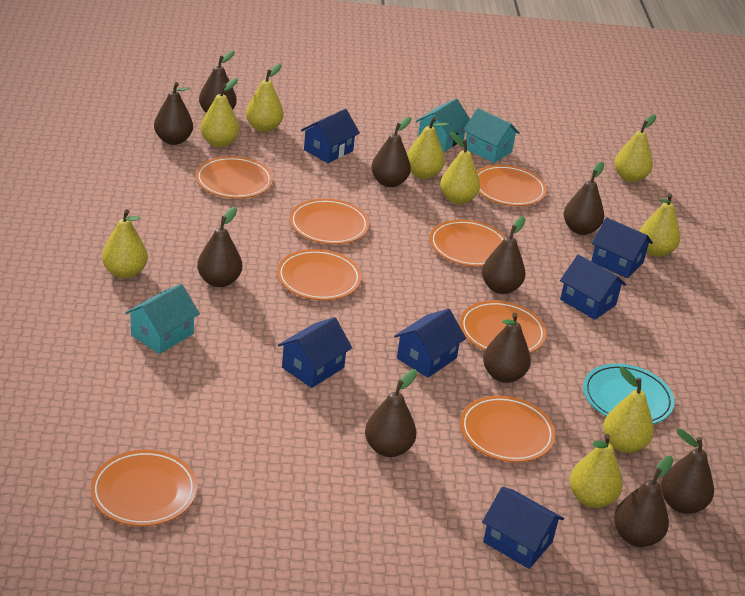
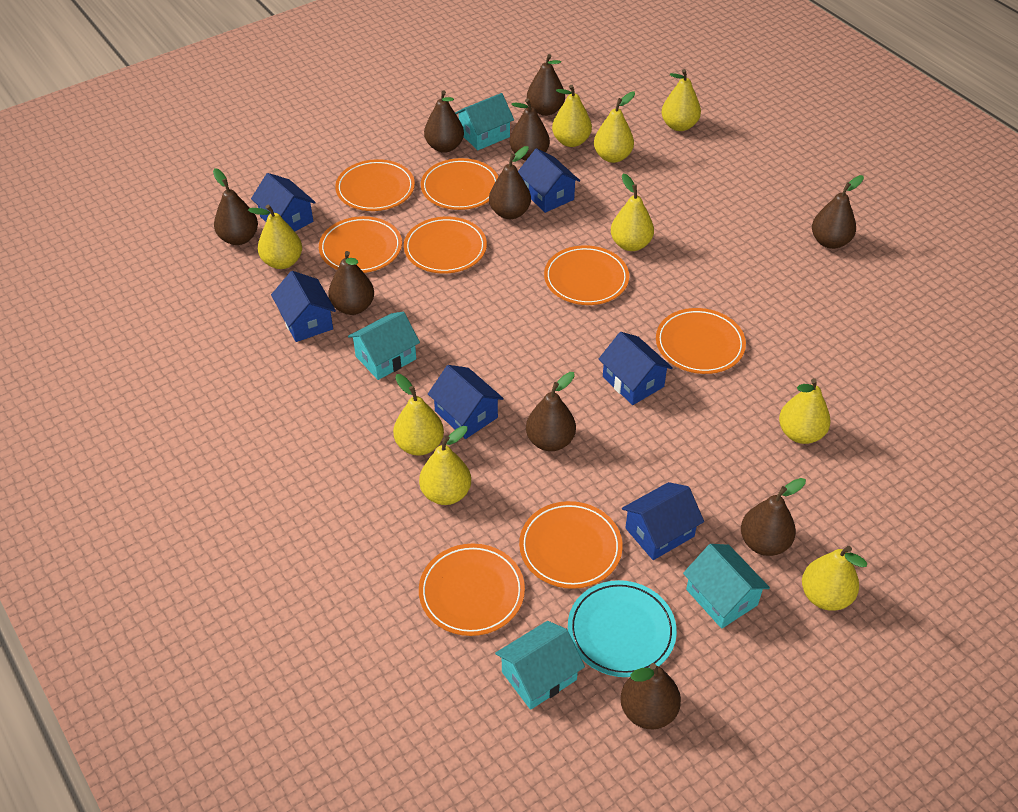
turquoise house: [125,284,200,354] [416,98,470,152] [463,108,520,163] = 3 -> [348,312,420,380] [455,93,514,150] [495,621,585,710] [683,544,770,629] = 4

